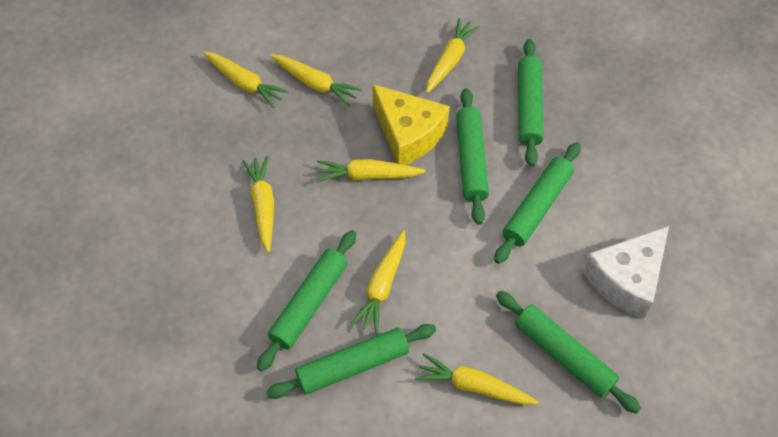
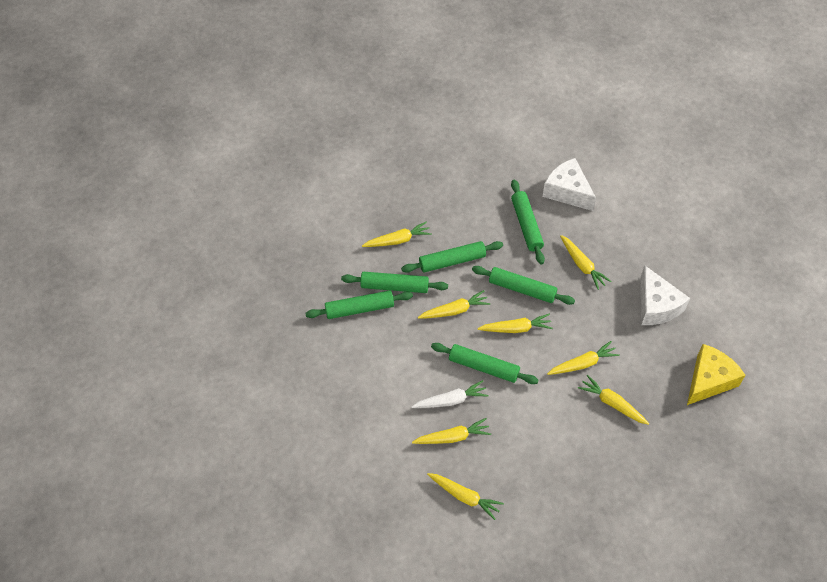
white carrot: none = 0 -> [411,380,489,408] = 1
white cheese: [582,226,669,319] = 1 -> [543,158,596,211] [640,265,690,325] = 2
yellow carrot: [203,51,289,108] [242,156,274,253] [270,55,362,107] [316,159,426,182] [351,230,405,334] [415,353,539,405] [426,18,480,93] = 7 -> [362,221,432,247] [412,418,491,444] [418,290,490,319] [427,473,504,520] [478,314,553,333] [547,341,620,375] [560,235,611,290] [578,375,649,425] = 8

